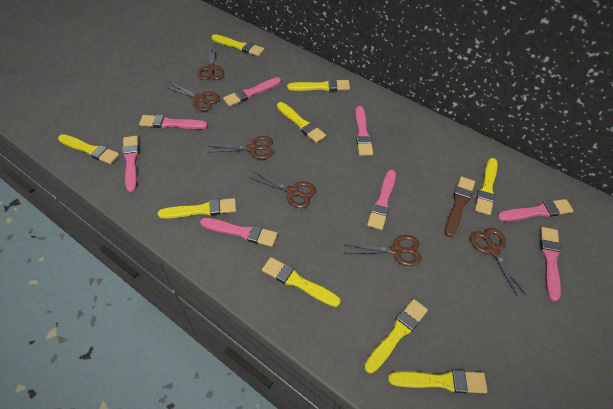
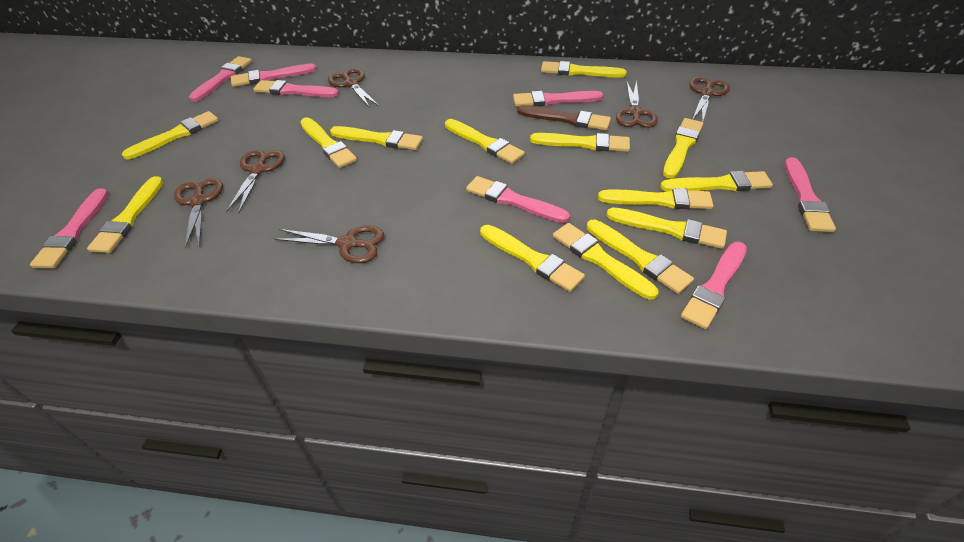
yellow brush: [58,134,120,164] [158,198,236,219] [212,34,264,56] [262,257,341,307] [277,102,326,143] [287,79,350,91] [364,299,428,373] [388,370,487,393] [475,158,498,215] = 9 -> [87,176,163,253] [122,111,219,159] [300,118,357,168] [330,126,423,150] [445,119,525,164] [480,225,585,292] [530,133,630,152] [541,61,627,78] [553,223,658,300] [587,220,694,294] [598,188,714,209] [606,208,727,249] [660,171,773,192] [663,118,703,179] = 14

